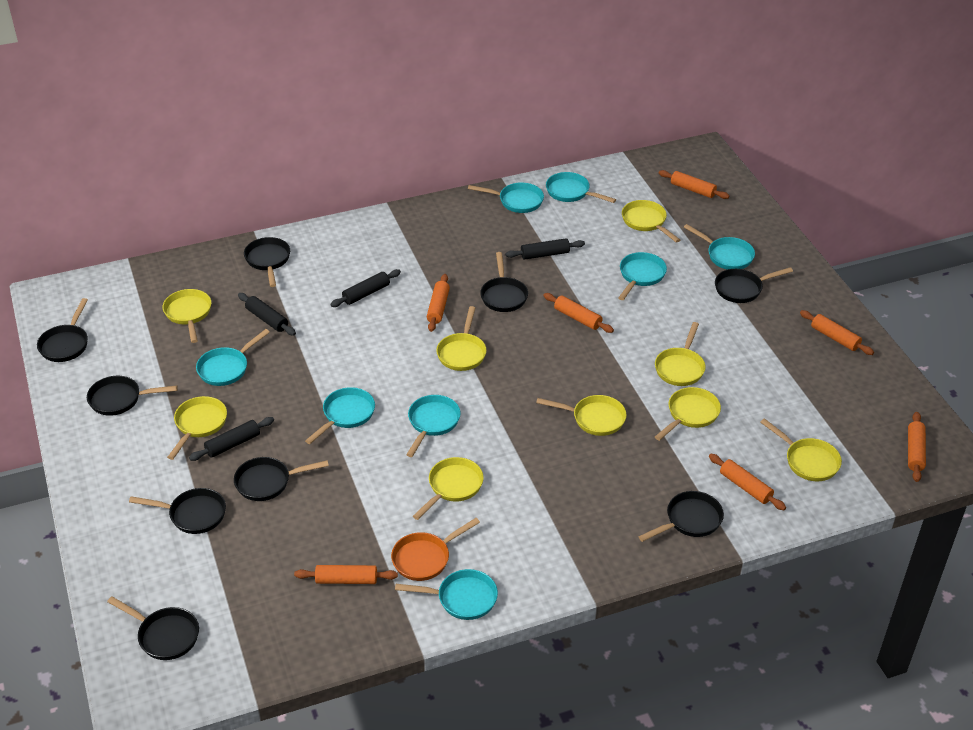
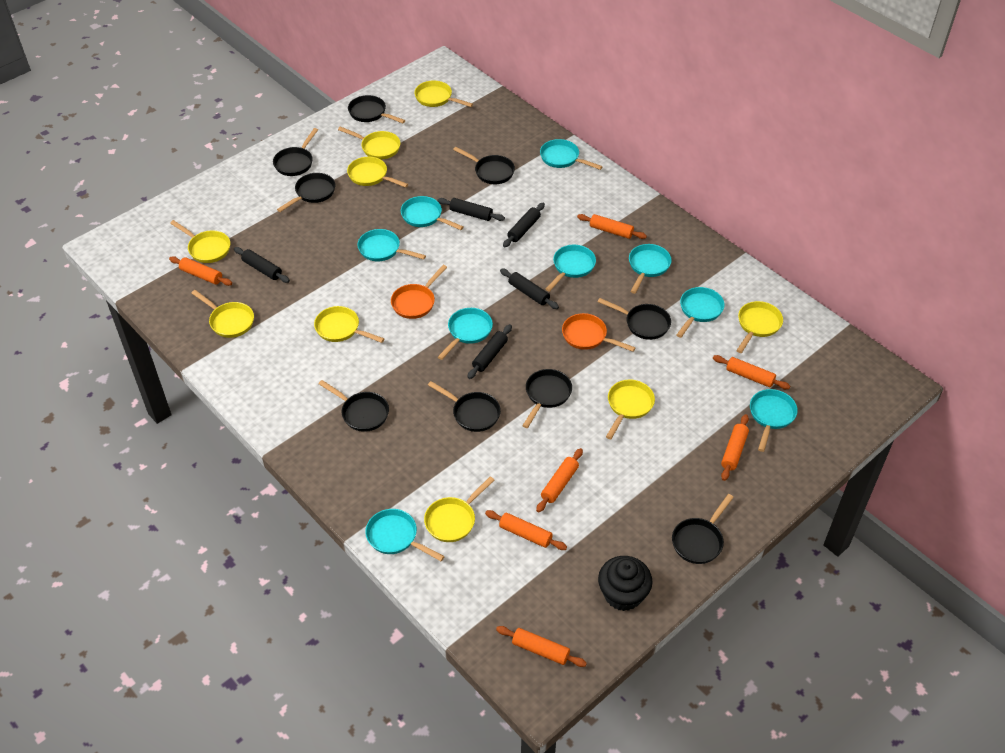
black cupcake: none = 0 -> [598,556,653,611] = 1
black rolling pin: [189,417,274,461] [238,293,296,335] [330,269,401,307] [505,238,585,260] = 4 -> [234,247,290,283] [437,198,505,221] [467,324,512,379] [500,268,559,309] [503,203,545,247] = 5
orange pan: [391,518,480,581] = 1 -> [391,265,447,319] [562,313,636,352] = 2
turquoise pan: [196,329,270,386] [305,387,375,444] [395,569,498,620] [406,395,461,457] [468,182,544,213] [546,172,616,203] [618,252,667,300] [684,224,755,270] = 8 -> [357,229,426,261] [365,509,445,561] [401,196,463,230] [438,308,493,360] [540,139,603,170] [546,245,596,292] [629,244,672,294] [676,287,724,338] [750,389,798,452] = 9

